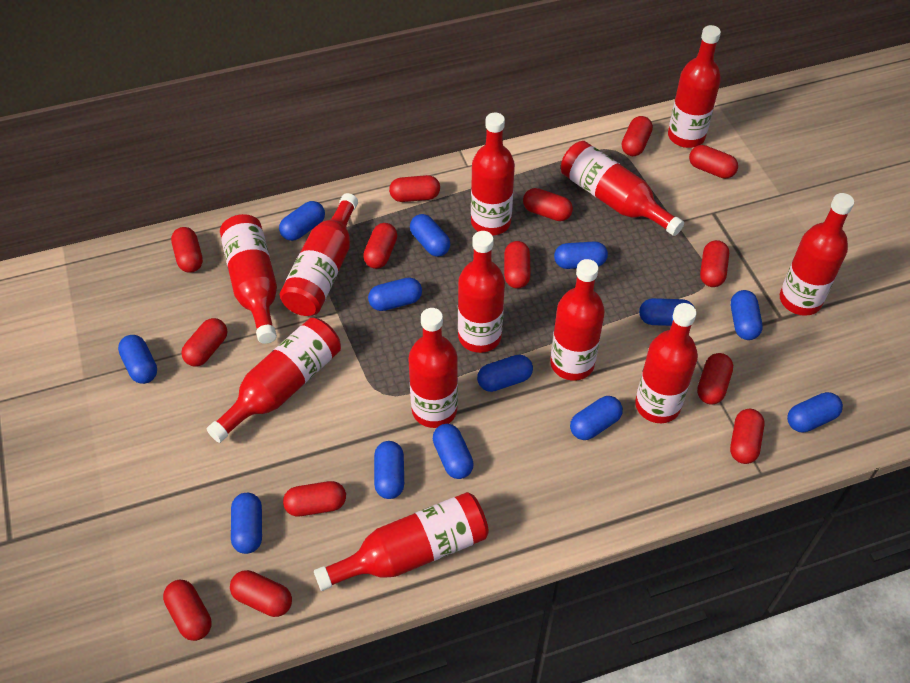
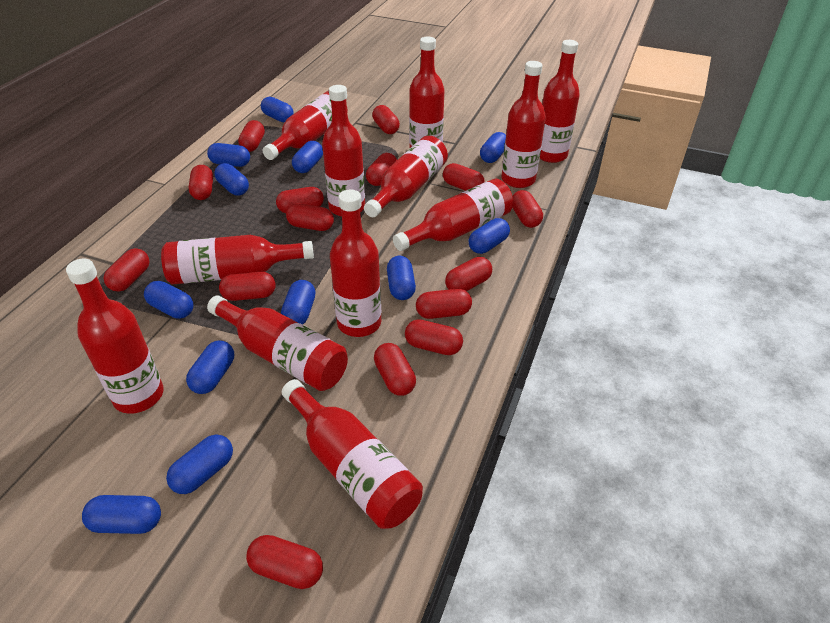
blue capsule: [118,335,157,384] [231,493,262,554] [279,201,325,241] [368,277,422,311] [374,441,404,499] [410,214,450,257] [433,424,474,479] [477,355,533,392] [554,241,608,269] [570,396,623,440] [639,298,695,326] [731,290,763,340] [787,392,843,433] = 13 -> [82,495,161,534] [144,281,193,319] [166,435,233,494] [186,341,234,394] [207,143,250,167] [215,163,249,196] [261,97,294,123] [281,280,316,325] [292,141,323,173] [387,256,416,300] [469,218,510,254] [480,132,506,163] = 12
red capsule: [163,580,212,641] [171,227,203,273] [181,318,227,367] [230,570,292,617] [283,481,346,516] [363,223,397,269] [389,175,440,202] [504,241,531,289] [523,188,573,221] [622,116,653,156] [689,145,738,179] [697,353,733,405] [700,240,729,287] [730,409,765,464] = 14 -> [103,248,150,292] [189,165,213,200] [219,272,276,301] [238,120,265,152] [246,535,323,589] [276,187,324,213] [286,203,334,231] [366,153,397,186] [372,105,400,134] [374,343,416,396] [405,319,463,355] [416,289,472,319] [443,163,485,191] [445,257,492,291] [512,190,543,228] = 15

